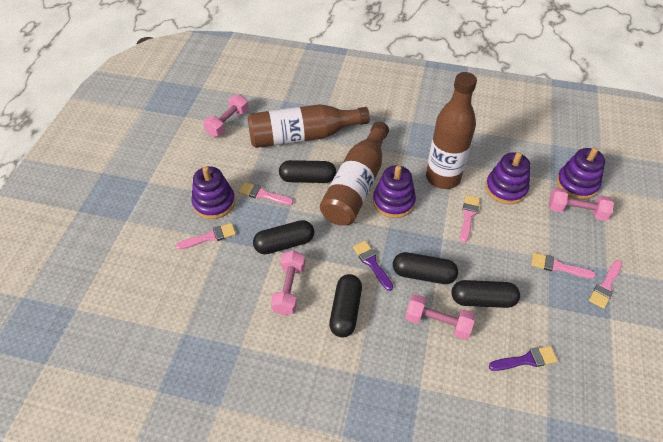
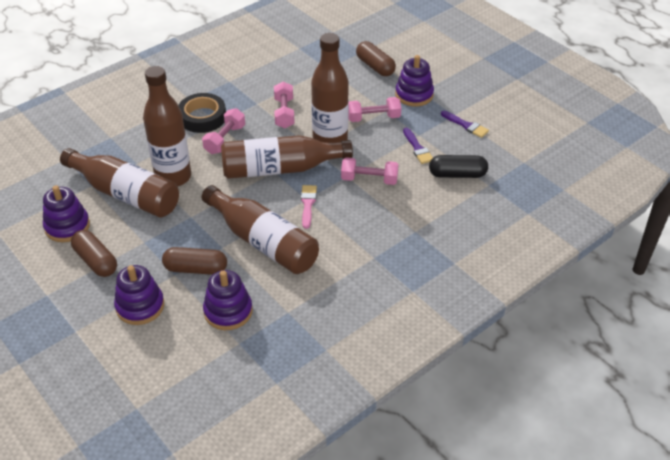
black capsule: [253,220,314,254] [279,160,336,183] [329,274,362,337] [393,252,458,284] [452,280,520,308] = 5 -> [429,155,488,178] = 1
black tape: none = 0 -> [178,93,226,133] = 1
brown bottle: [247,104,370,148] [320,121,389,226] [426,72,477,189] = 3 -> [60,148,179,218] [143,66,191,186] [202,185,319,274] [221,135,353,179] [311,33,349,143] = 5
brown capsule: none = 0 -> [71,230,117,277] [162,247,227,275] [356,41,396,76] = 3
pink brush: [176,223,236,250] [239,182,294,205] [460,195,480,243] [531,253,596,279] [589,260,622,309] = 5 -> [301,185,317,229] = 1

